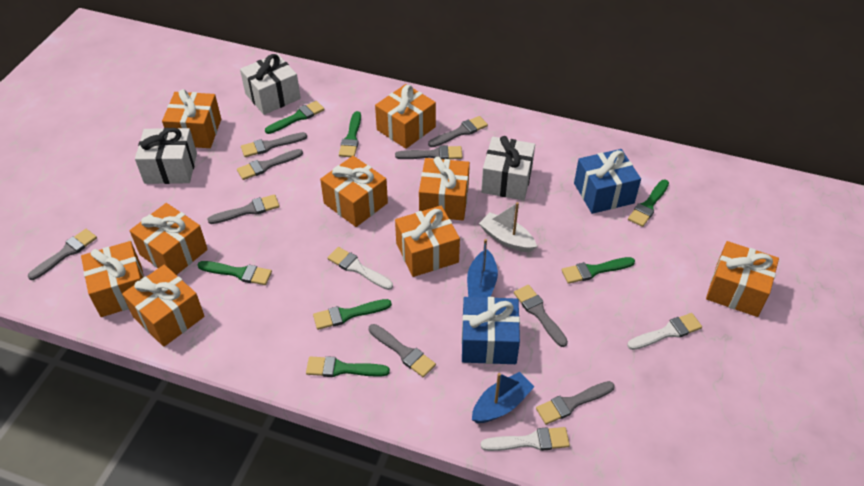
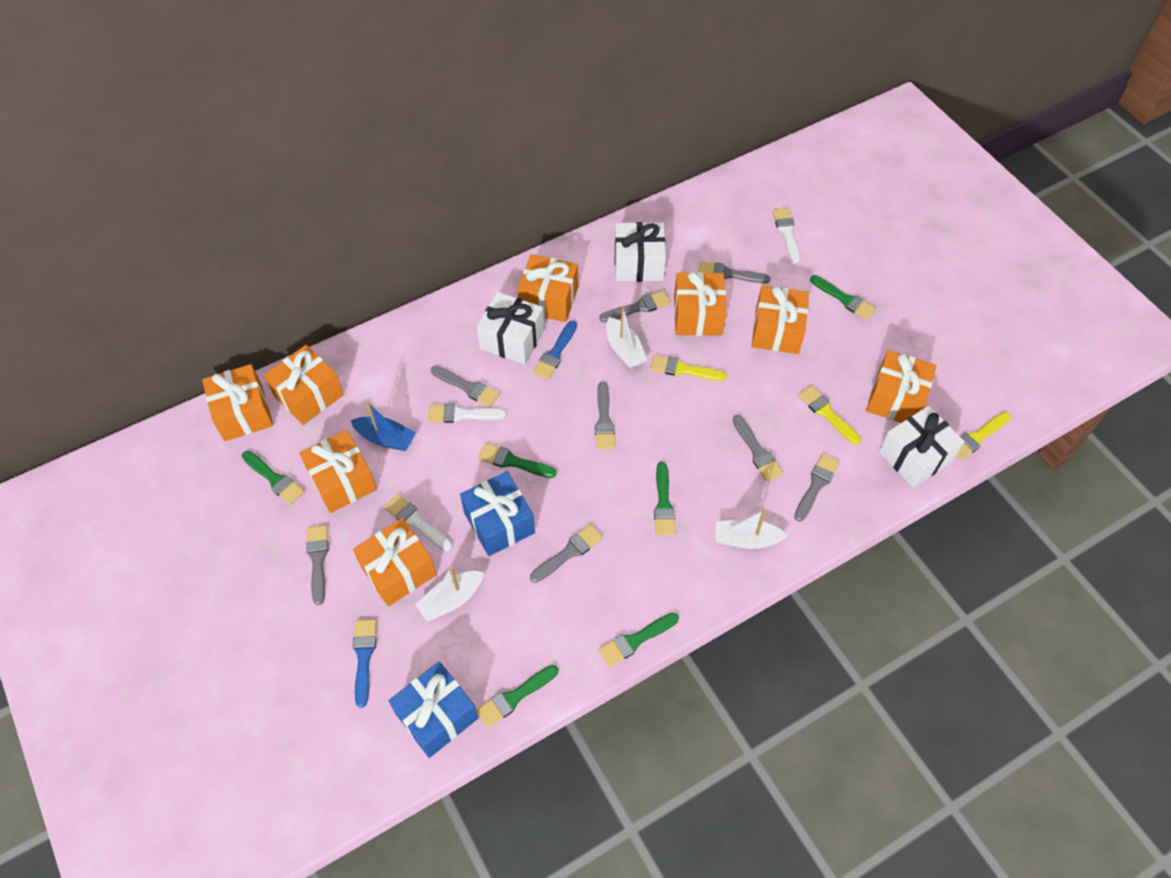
blue boat: [467,239,498,298] [472,372,534,423] = 2 -> [350,402,416,451] = 1
blue brush: none = 0 -> [353,619,377,708] [533,321,577,380] = 2
green brush: [198,261,272,285] [265,101,325,134] [306,356,390,377] [313,299,392,330] [339,111,361,157] [562,257,635,284] [628,180,669,227] = 7 -> [242,451,304,505] [476,665,558,728] [478,443,557,478] [598,613,679,667] [654,462,676,535] [810,275,876,320] = 6
grey brush: [28,229,97,280] [207,194,280,224] [237,149,303,180] [241,132,307,157] [369,324,436,377] [395,145,462,159] [428,116,488,147] [514,285,568,347] [536,381,615,425] = 9 -> [306,525,329,605] [431,366,500,407] [530,524,603,583] [595,382,615,449] [599,290,670,322] [699,261,771,283] [733,415,783,481] [794,454,840,522] = 8
orange gift: [81,241,144,317] [122,265,205,347] [130,203,208,275] [162,89,221,148] [320,156,388,227] [375,84,436,149] [395,206,460,277] [419,157,470,220] [706,241,779,317] = 9 -> [202,364,273,441] [264,345,344,425] [299,430,377,513] [353,518,437,606] [517,254,578,322] [674,272,727,336] [752,285,809,354] [866,350,937,423] = 8
white boat: [479,202,537,252] = 1 -> [415,567,484,622] [606,307,647,369] [716,509,788,549] = 3
yellow brush: none = 0 -> [650,355,727,381] [798,385,861,445] [956,412,1011,460] = 3

